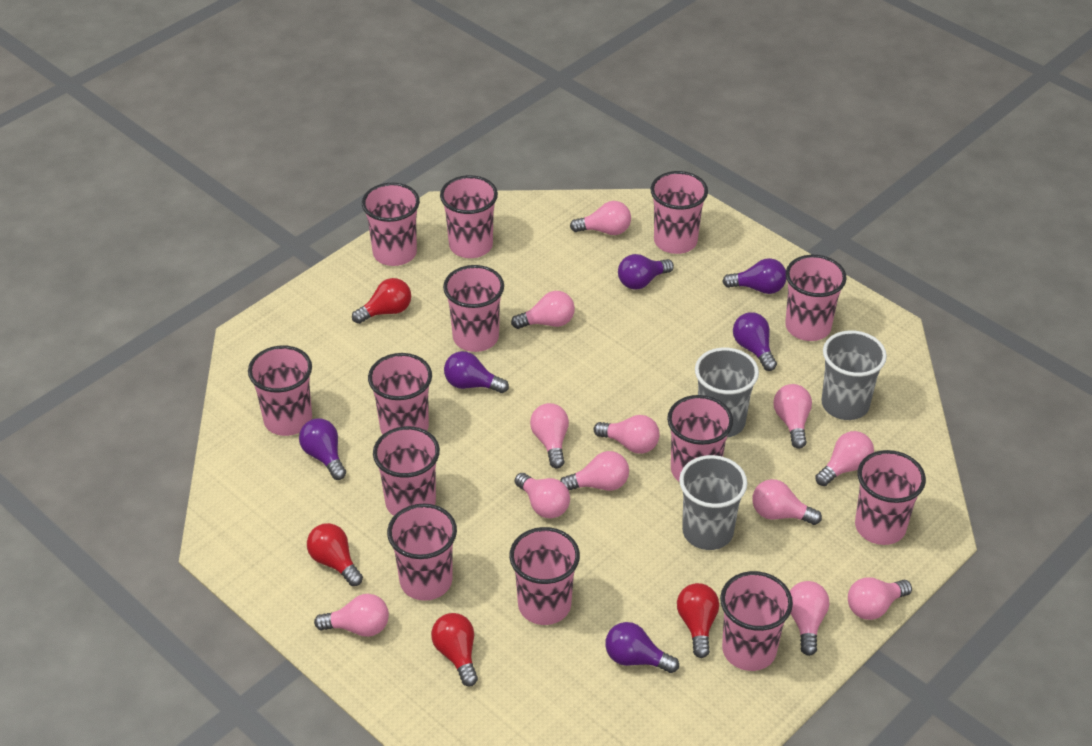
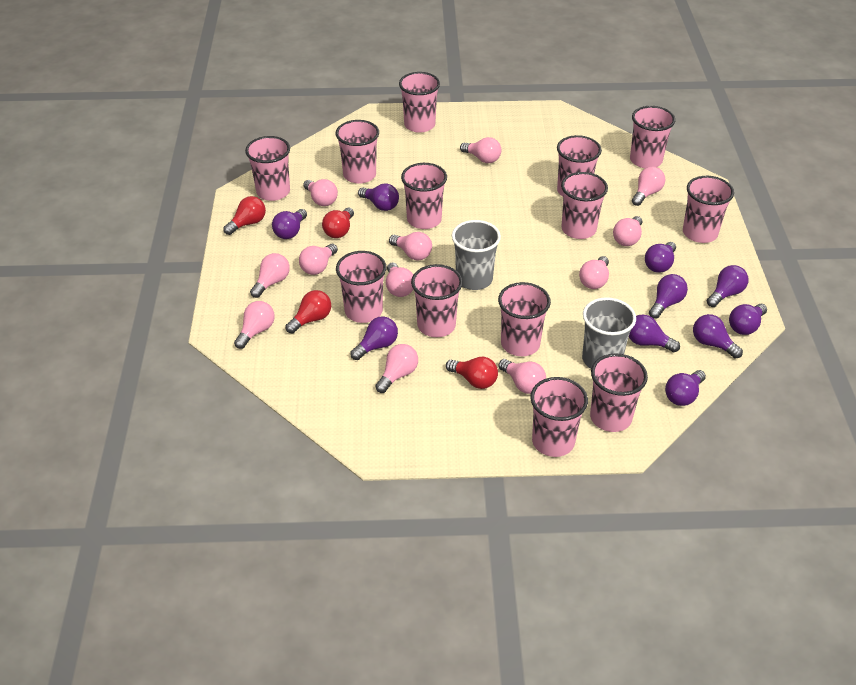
grey cup: [679,455,747,550] [695,348,759,438] [822,330,887,420] = 3 -> [452,220,501,290] [582,297,636,369] = 2
purple light bulb: [299,418,346,480] [444,351,509,393] [605,622,679,673] [618,254,674,290] [722,258,786,294] [733,312,777,371] = 6 -> [272,209,307,239] [350,316,398,360] [358,183,399,211] [629,315,680,352] [645,242,676,273] [649,274,688,319] [665,370,706,406] [693,314,743,358] [707,265,748,307] [729,304,767,335] = 10

